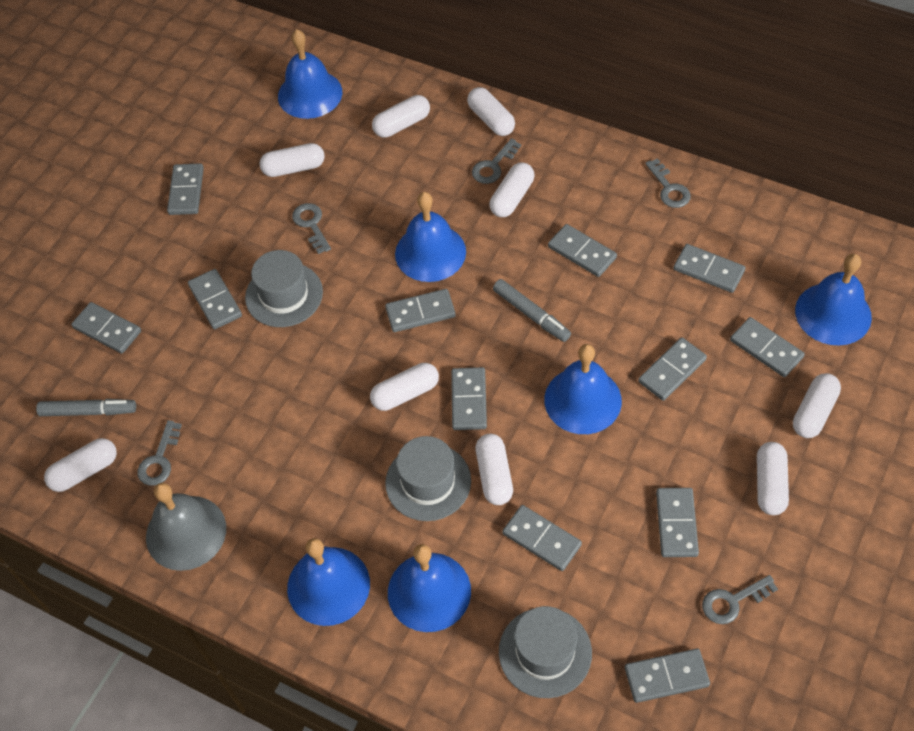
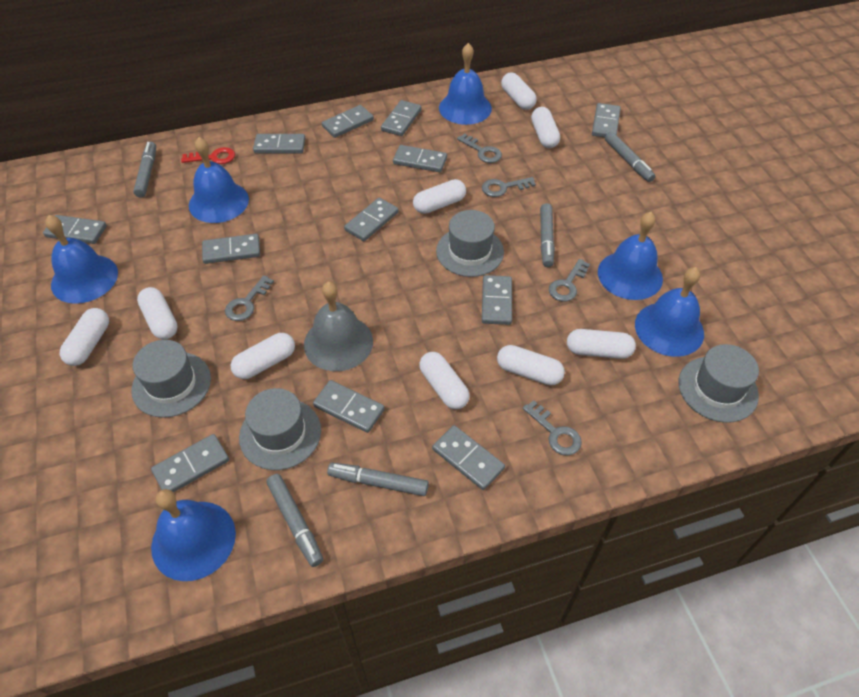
grey hat: [245,250,323,327] [385,436,471,521] [499,606,592,698] = 3 -> [131,340,211,418] [239,388,321,470] [436,210,504,277] [678,344,759,423] = 4
grey marker: [36,399,136,416] [493,279,571,342] = 2 -> [133,142,156,197] [266,474,323,567] [327,463,429,496] [540,203,555,267] [605,132,655,182] = 5
red key: none = 0 -> [181,147,235,164] = 1

